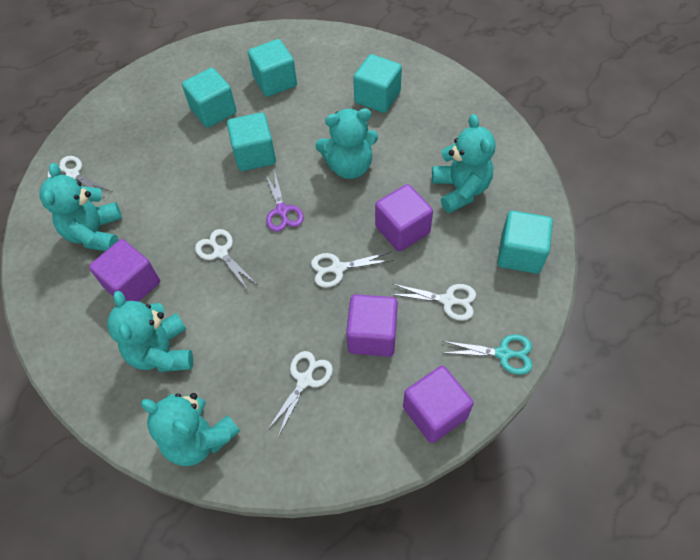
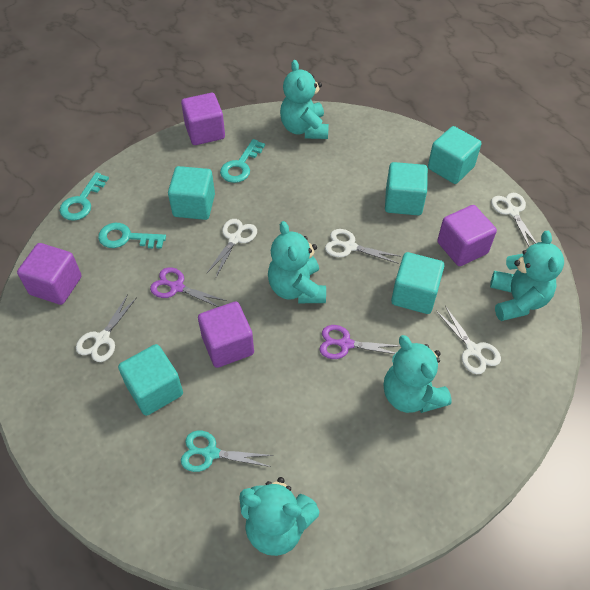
purple scissors: [265,169,304,232] = 1 -> [150,267,227,307] [319,325,400,359] = 2
turquoise key: none = 0 -> [59,172,109,221] [98,223,166,249] [220,139,265,183] = 3

